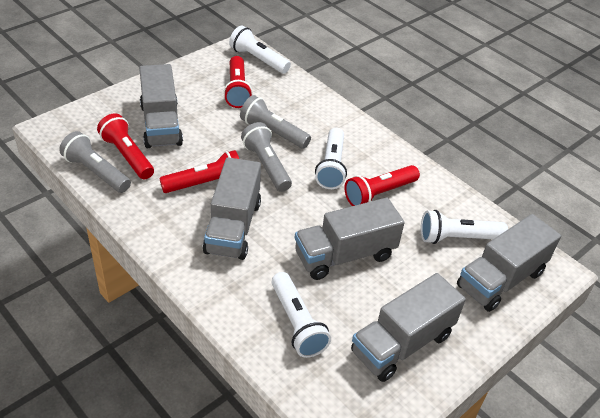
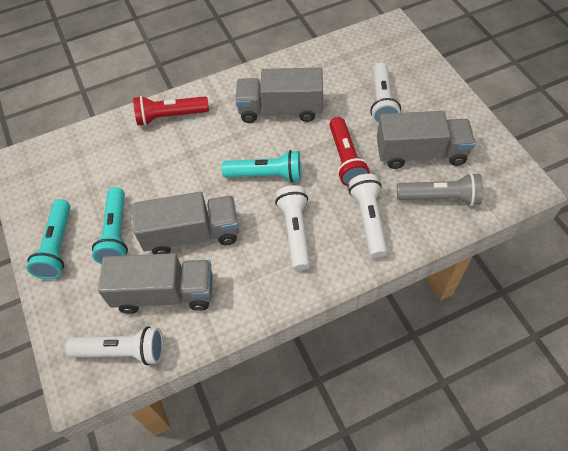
grey flashlight: [59,131,131,193] [240,95,311,149] [241,122,292,192] = 3 -> [397,173,483,206] = 1
grey truck: [139,64,183,148] [203,157,261,260] [295,198,405,280] [351,273,466,382] [457,214,561,312] = 5 -> [98,253,213,314] [133,192,239,254] [236,68,323,123] [377,111,475,169] = 4
red flashlight: [97,113,154,179] [159,150,239,193] [223,56,253,108] [344,165,420,206] = 4 -> [133,96,209,126] [329,117,370,186] = 2
turquoise flashlight: none = 0 -> [27,199,71,279] [92,187,128,264] [222,150,301,182] = 3

